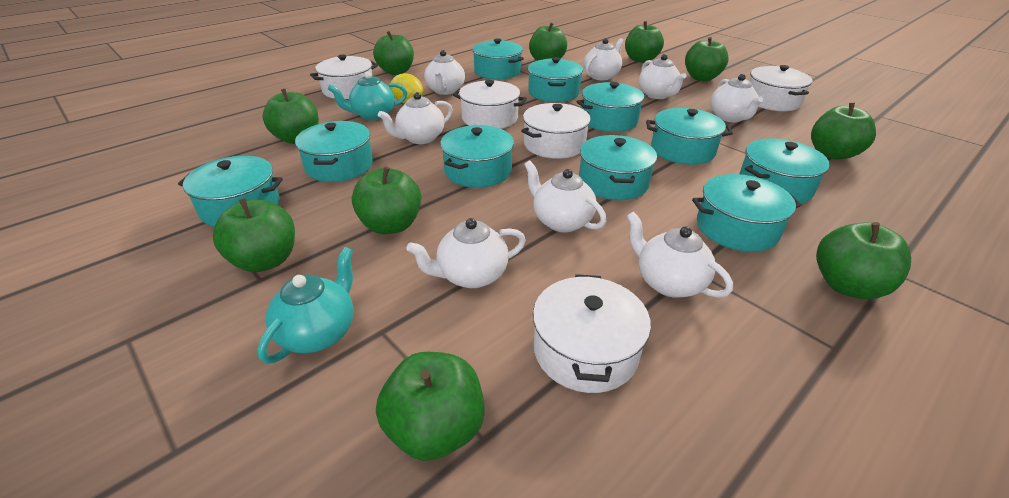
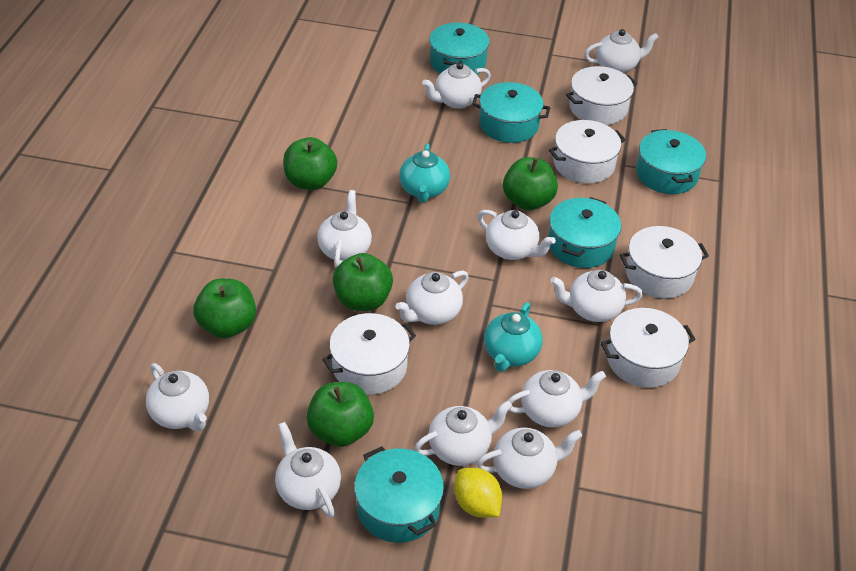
green apple: [213,198,295,272] [263,89,319,144] [352,166,421,234] [373,31,414,75] [376,352,485,461] [529,23,567,61] [625,21,664,63] [685,37,729,81] [811,103,876,160] [816,222,911,299] = 10 -> [193,279,256,338] [283,137,337,190] [306,382,374,447] [333,253,393,311] [503,157,558,210] = 5
turquoise pot: [178,156,283,227] [295,121,373,182] [440,125,514,188] [472,38,524,79] [528,57,583,102] [576,82,648,132] [579,135,657,200] [646,108,733,165] [692,174,802,252] [739,139,830,204] = 10 -> [354,446,444,543] [429,22,490,74] [472,82,551,143] [548,197,621,268] [636,129,706,194] = 5
white teapot: [378,92,453,144] [407,218,526,288] [424,50,465,95] [524,160,607,232] [584,38,623,80] [627,211,733,298] [639,54,687,99] [710,74,763,122] = 8 -> [146,363,209,431] [275,422,341,518] [317,190,372,268] [395,271,468,325] [414,401,512,466] [422,62,491,109] [476,428,582,489] [478,210,556,260] [508,370,606,428] [550,270,643,322] [584,29,658,73] = 11

